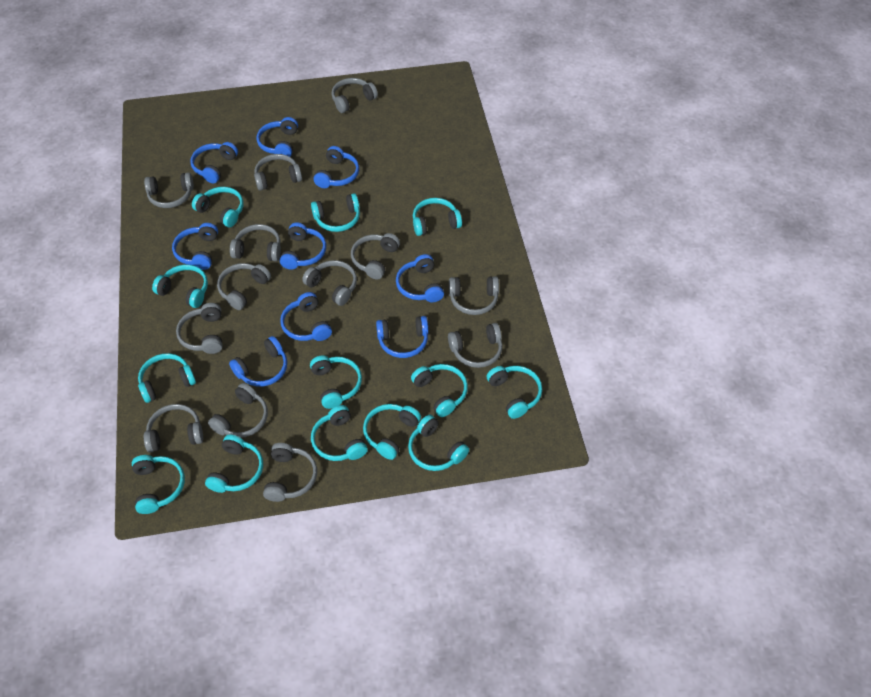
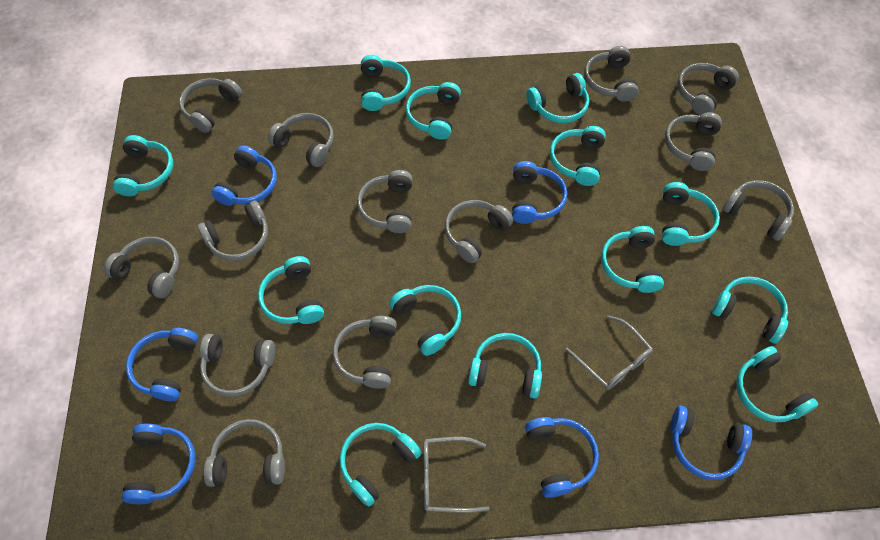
blue headphones: [172,223,218,270] [190,142,238,183] [229,336,287,387] [257,117,298,157] [280,223,326,270] [280,292,332,341] [314,146,359,188] [376,316,429,358] [396,254,444,302] = 9 -> [122,424,195,504] [126,328,198,401] [211,145,277,206] [512,161,567,224] [525,417,599,498] [671,405,752,480] = 6
grey glasses: none = 0 -> [423,437,489,513] [565,315,653,390] = 2

